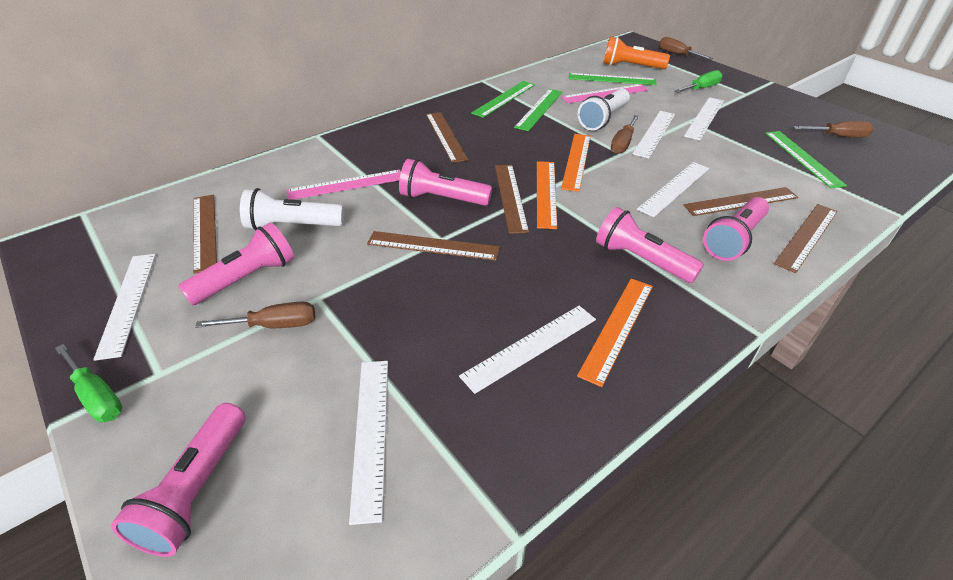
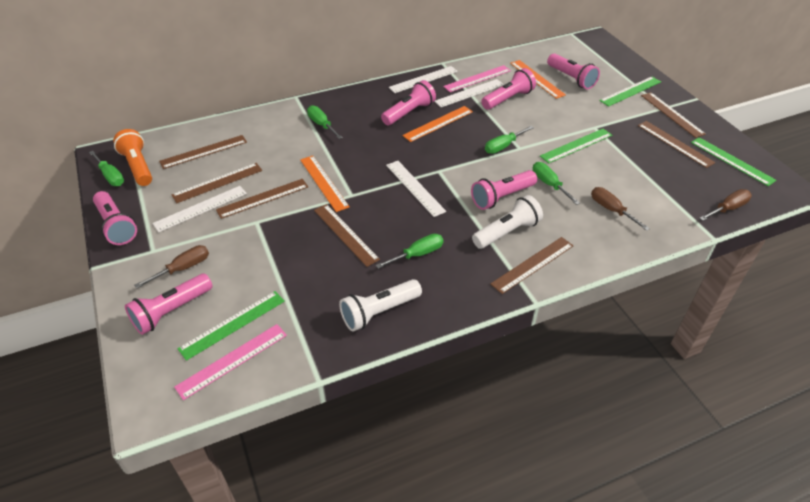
brown ruler: [193,194,217,274] [367,231,500,261] [426,112,468,163] [495,165,529,234] [683,187,798,216] [774,204,838,273] = 6 -> [159,135,247,169] [172,163,262,203] [216,179,308,219] [314,204,380,267] [491,237,574,294] [638,121,715,168] [641,92,706,138] = 7
brown screwdriver: [195,302,315,328] [611,115,639,154] [659,37,714,60] [793,121,874,137] = 4 -> [134,245,209,289] [591,187,650,231] [699,189,752,221] = 3
green screwdriver: [55,344,122,422] [674,70,723,93] = 2 -> [89,151,124,186] [307,105,343,139] [376,234,443,269] [485,126,534,154] [533,162,580,205] = 5
pink flashlight: [111,403,245,557] [178,223,294,305] [399,159,492,206] [596,207,704,283] [703,197,769,261] = 5 -> [93,191,137,245] [125,274,212,335] [381,80,436,125] [471,170,537,210] [481,68,536,110] [547,54,600,89] = 6
white ruler: [93,254,156,361] [349,361,388,525] [459,306,596,394] [633,111,675,158] [637,162,709,217] [684,97,724,140] = 6 -> [152,186,247,232] [386,161,446,217] [389,66,458,93] [434,79,504,107] = 4

